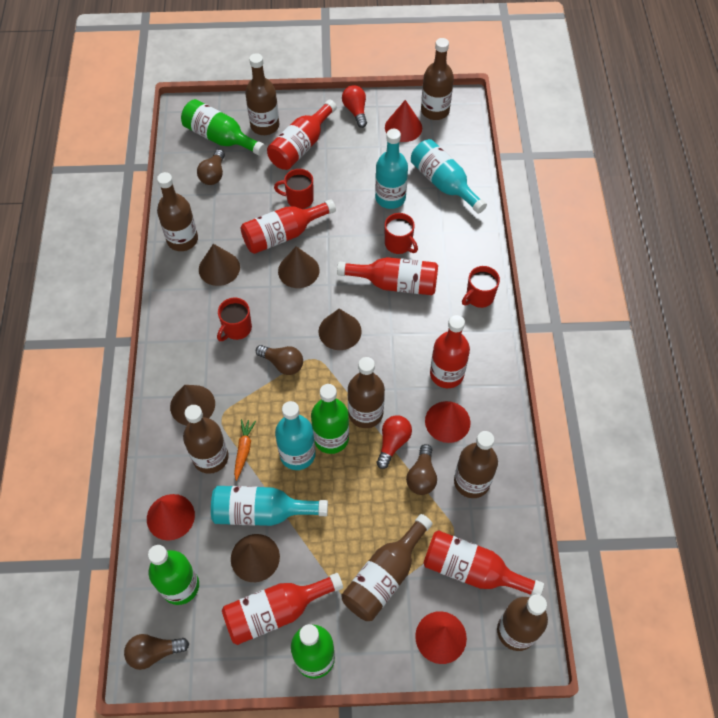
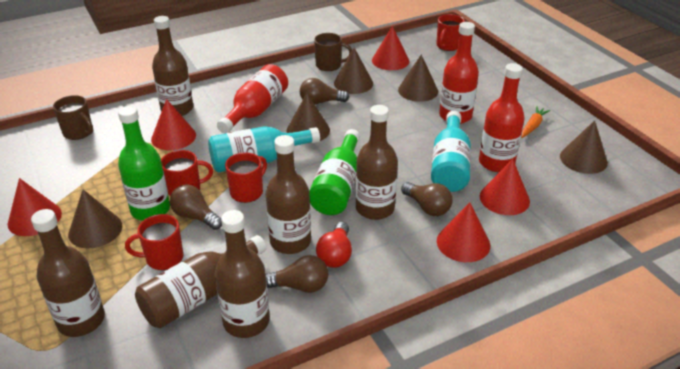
brown bottle: [157,172,198,251] [183,405,229,474] [245,53,279,135] [341,514,432,621] [348,357,385,428] [421,38,454,120] [454,431,498,498] [497,594,548,651] = 8 -> [31,209,105,337] [135,235,266,328] [152,16,193,116] [215,210,270,338] [266,135,311,254] [356,105,398,220] = 6
brown mug: none = 0 -> [53,95,93,140] [314,33,352,71] = 2
green bottle: [148,545,199,605] [181,99,265,156] [291,624,335,679] [311,384,349,454] = 4 -> [118,106,170,221] [309,129,360,215] = 2
red bottle: [222,573,343,645] [241,199,336,254] [267,100,337,170] [337,257,438,295] [423,530,544,596] [430,315,470,388] = 6 -> [217,64,288,134] [439,22,479,124] [479,63,525,172] = 3
red cone: [147,494,195,541] [385,100,422,142] [415,611,467,664] [425,401,470,443] = 4 -> [8,178,62,236] [151,99,196,150] [372,26,409,70] [437,202,490,262] [480,159,530,215] = 5
red light bulb: [342,85,367,128] [376,415,412,469] = 2 -> [316,222,352,268] = 1
turquoise bottle: [211,486,328,526] [275,401,316,470] [375,129,408,209] [411,139,487,214] = 4 -> [208,126,320,173] [431,111,471,192] = 2

